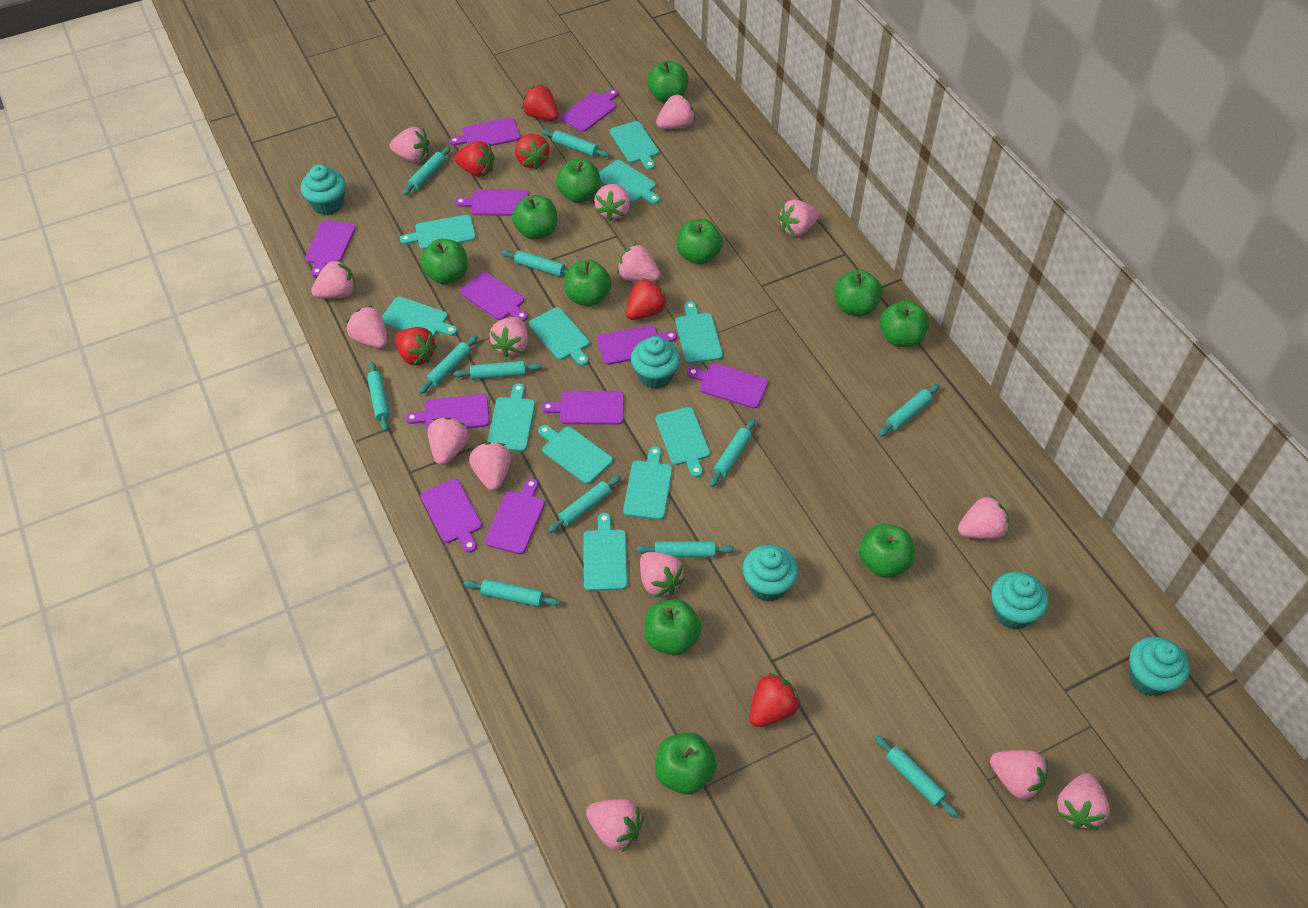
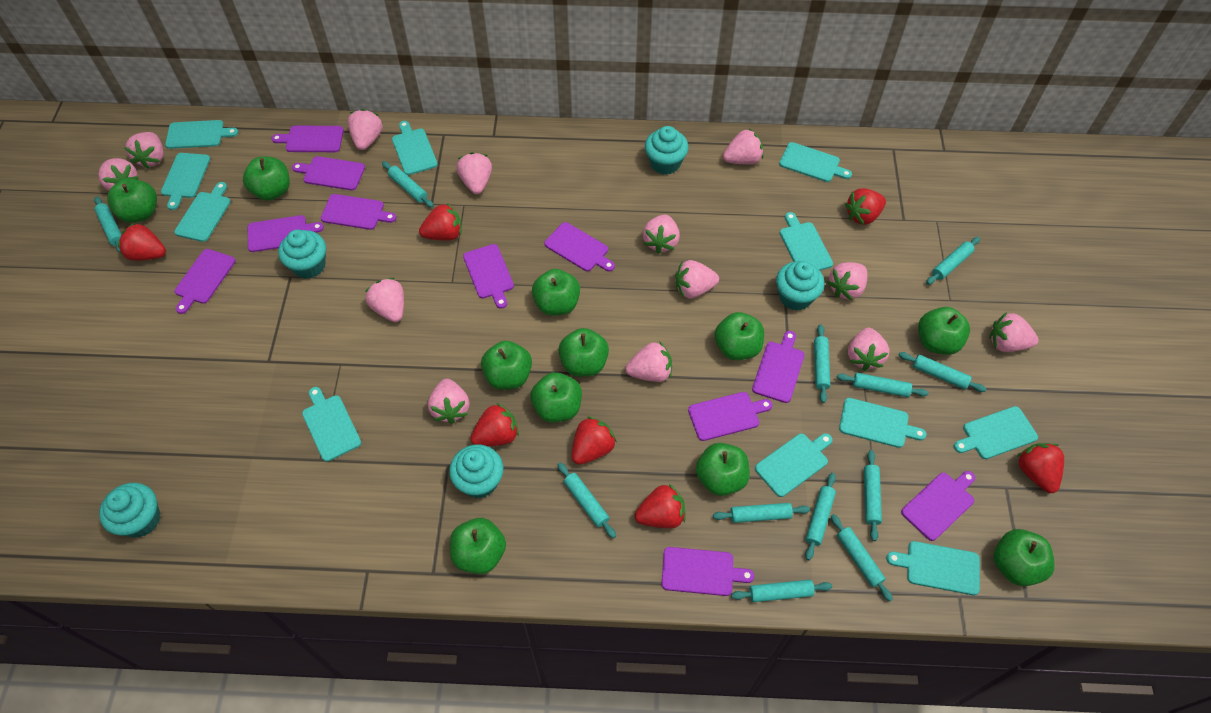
pink strawberry: [311,259,356,298] [346,305,387,348] [390,127,430,162] [428,417,469,465] [469,442,511,491] [489,317,528,357] [586,799,644,852] [594,184,630,221] [617,244,660,282] [640,552,685,597] [656,94,695,129] [778,199,819,236] [958,495,1009,539] [990,750,1048,802] [1057,773,1110,829] = 15 -> [98,158,139,191] [124,132,164,169] [347,109,383,150] [365,278,404,322] [428,379,469,424] [456,152,492,194] [625,341,672,382] [643,215,680,254] [675,260,719,298] [723,129,763,164] [827,262,867,300] [848,328,889,371] [989,312,1038,352] = 13
red strawberry: [395,327,437,366] [454,141,495,177] [515,134,550,169] [522,84,559,121] [626,278,668,320] [750,673,800,727] = 6 -> [118,223,166,261] [419,203,461,241] [470,403,519,447] [572,417,617,465] [635,484,685,528] [845,188,886,225] [1017,443,1064,493] = 7

